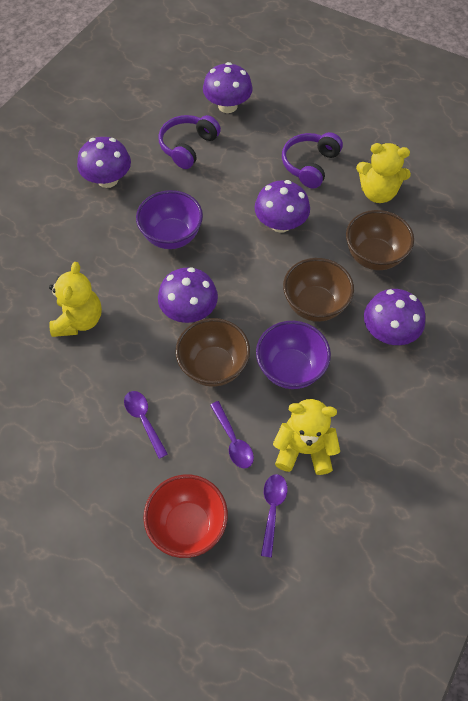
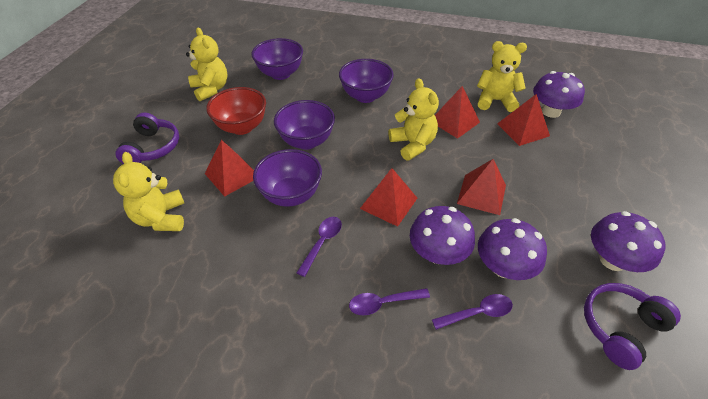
brown bowl: [175,318,250,387] [283,258,354,322] [346,210,414,270] = 3 -> none = 0
purple bowl: [136,190,203,249] [256,321,331,389] = 2 -> [251,38,303,80] [253,149,322,207] [274,100,335,150] [339,59,394,103] = 4
purple mushroom: [77,137,131,188] [158,267,218,323] [203,62,253,113] [255,180,310,233] [364,289,426,345] = 5 -> [410,206,475,265] [478,218,547,280] [533,71,585,118] [591,211,666,272] = 4
red pyramid: none = 0 -> [205,139,254,197] [360,168,417,227] [435,86,480,139] [457,159,506,215] [497,94,550,146] = 5
yellow teddy bear: [49,262,102,337] [273,399,340,475] [356,143,411,203] = 3 -> [113,152,184,231] [186,28,228,101] [388,78,439,161] [477,41,527,112] = 4

